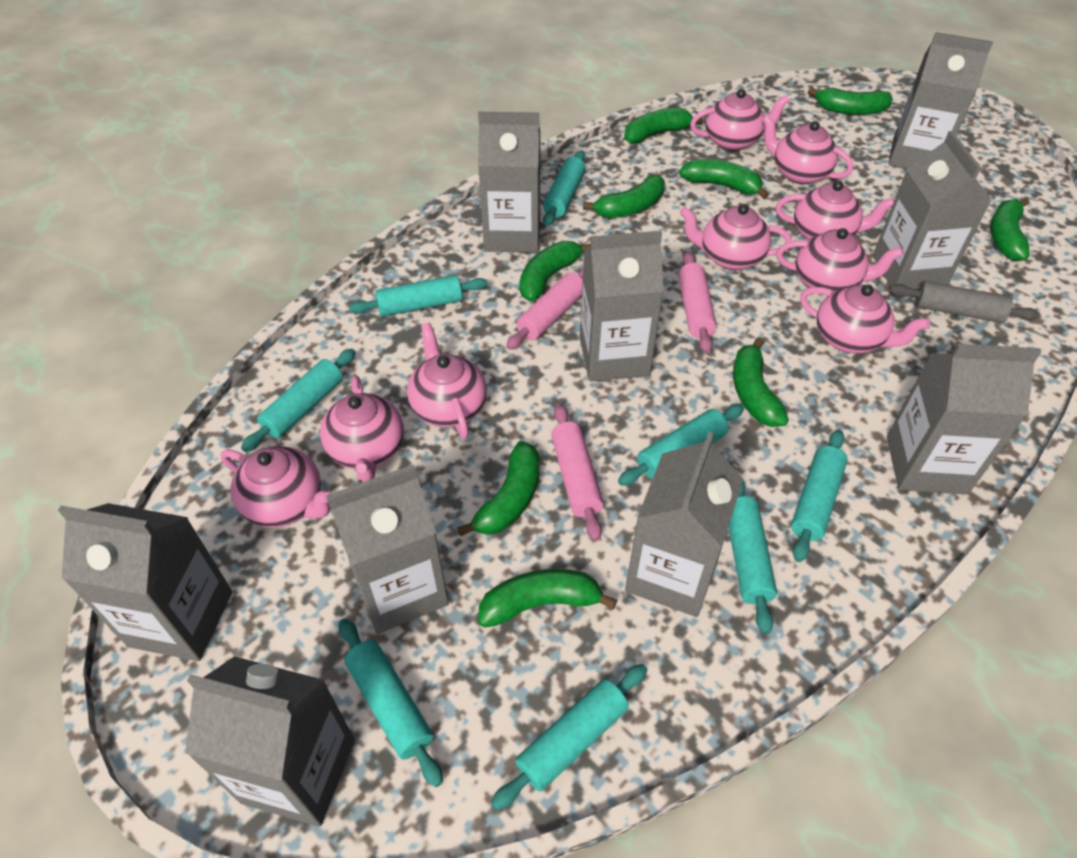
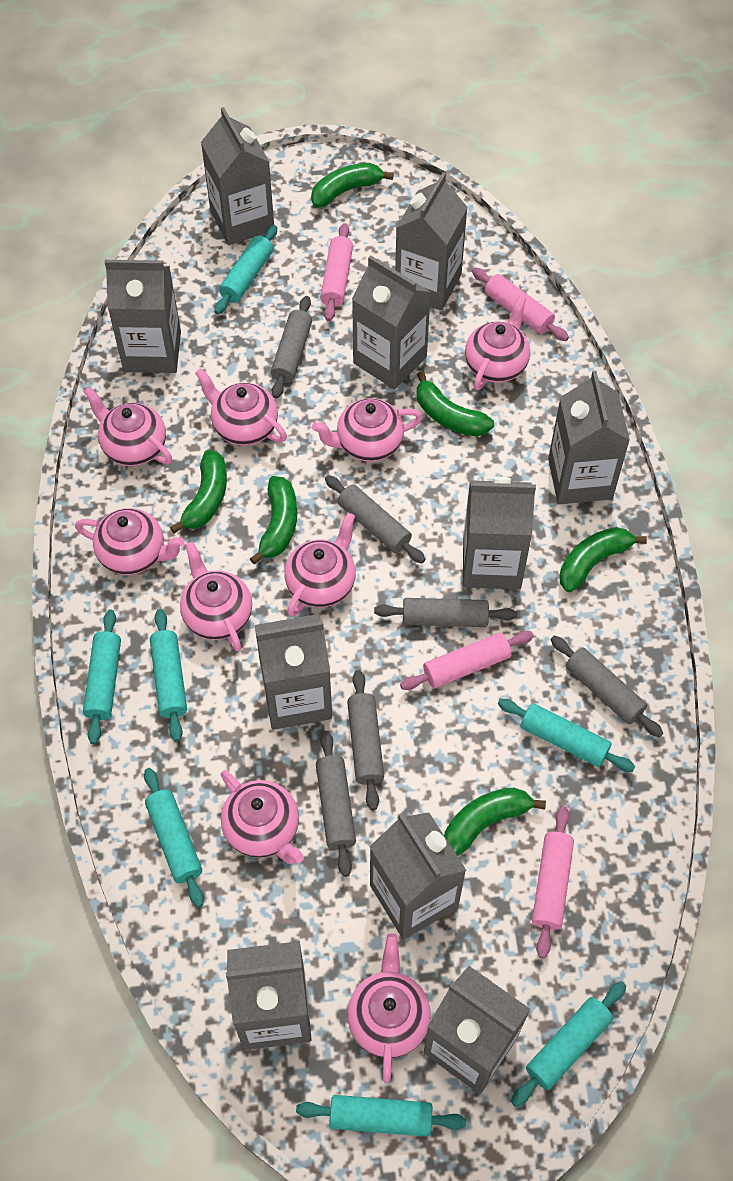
green banana: [457,441,539,536] [478,569,617,627] [519,241,591,302] [583,175,665,218] [624,108,703,144] [679,159,769,199] [733,337,789,427] [808,87,893,115] [990,198,1029,261] = 9 -> [170,450,227,533] [250,476,297,564] [311,163,394,208] [417,371,494,436] [444,787,546,856] [559,527,647,592] = 6
grey carton: [58,503,232,661] [185,656,355,827] [326,464,449,634] [478,112,541,253] [579,231,664,381] [625,432,743,617] [873,131,991,290] [887,344,1041,495] [888,32,993,169] = 9 -> [105,260,181,373] [201,107,274,245] [226,941,312,1050] [255,614,332,730] [352,255,431,389] [369,813,467,939] [395,172,468,310] [424,966,531,1094] [463,477,536,589] [548,371,630,504] = 10
grey rolling pin: [889,281,1040,323] = 1 -> [271,296,312,399] [316,731,356,877] [325,475,425,563] [347,670,384,810] [374,598,517,627] [551,636,663,737] = 6
pink rolling pin: [506,268,583,350] [551,404,604,541] [679,252,717,353] = 3 -> [320,223,353,321] [400,631,534,690] [472,268,569,341] [532,806,574,958] = 4
turquoise rolling pin: [241,349,356,452] [339,618,443,787] [348,275,488,316] [491,664,647,811] [543,150,586,226] [618,404,744,486] [728,480,777,634] [791,430,847,562] = 8 -> [83,609,121,744] [144,768,204,907] [150,609,187,742] [214,225,277,314] [296,1095,466,1137] [498,699,635,772] [511,982,626,1107] = 7

